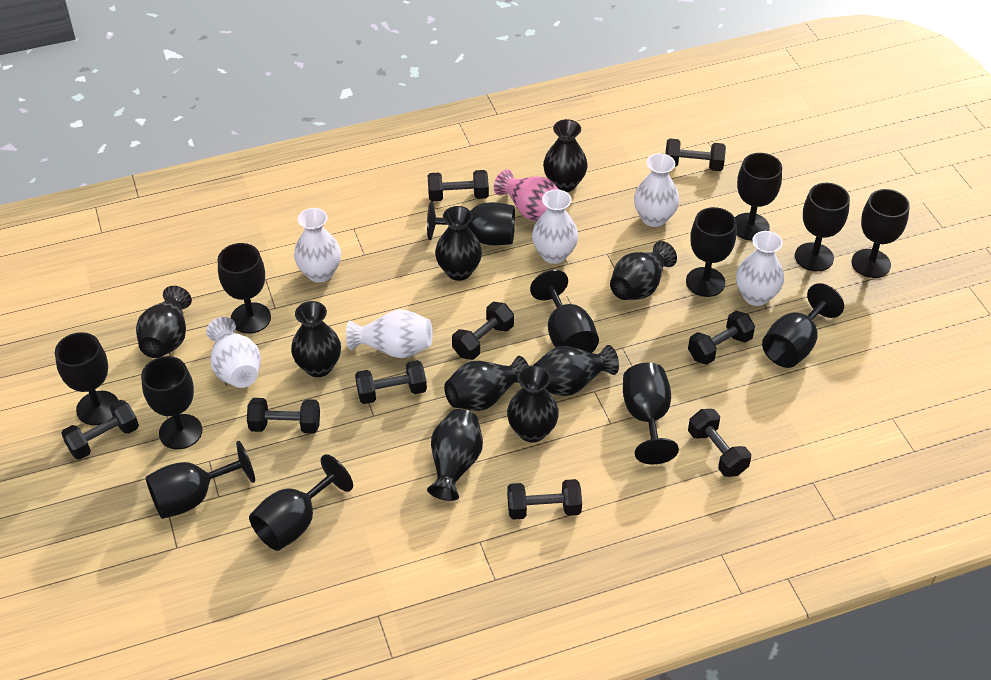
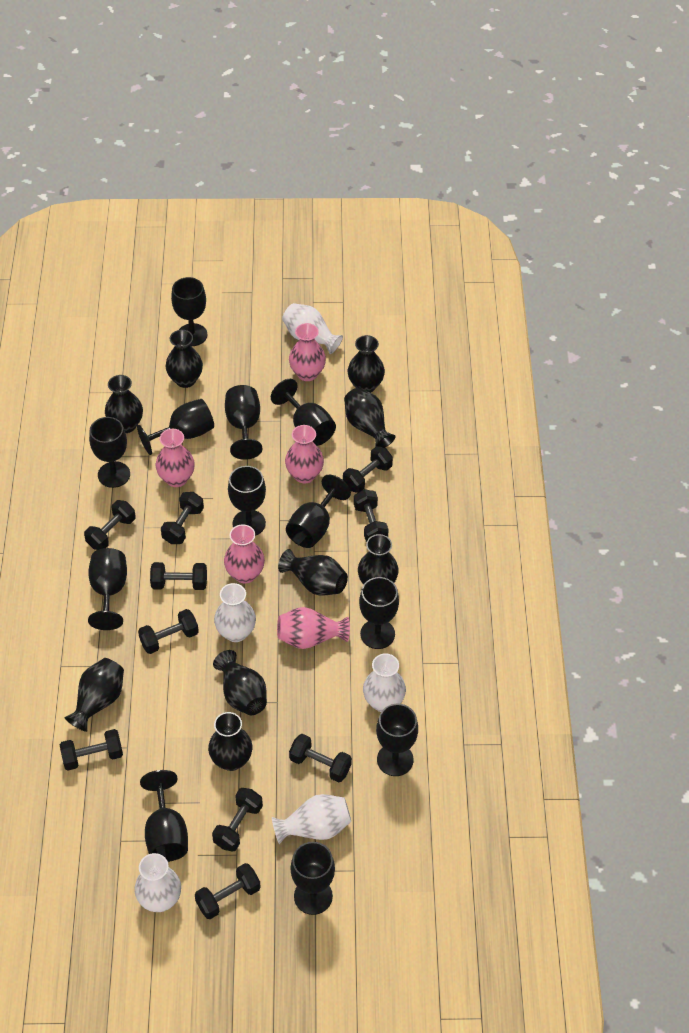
black dumbbell: [61,400,139,460] [247,398,320,434] [355,360,427,404] [428,170,489,201] [452,302,514,360] [507,479,582,520] [665,138,726,171] [688,311,755,365] [688,409,751,477] = 9 -> [60,729,123,770] [84,500,136,550] [138,609,199,654] [150,562,207,590] [161,492,204,544] [195,863,261,919] [212,788,263,852] [289,734,352,783] [343,446,393,493] [354,489,389,542] = 10
black goblet: [55,332,119,425] [141,356,202,450] [145,441,255,519] [218,243,271,334] [249,454,353,551] [427,201,515,246] [530,270,599,353] [623,363,679,464] [686,207,737,297] [735,153,782,241] [762,283,844,368] [795,183,850,272] [851,189,910,278] = 13 -> [88,548,127,630] [89,417,130,488] [137,399,214,455] [140,770,188,862] [171,277,208,346] [225,385,263,460] [228,466,266,536] [271,379,336,446] [286,475,351,548] [291,842,335,915] [359,577,399,649] [376,704,418,776] = 12
pink vase: [494,169,559,221] = 1 -> [156,429,195,487] [224,524,265,583] [277,607,350,649] [285,425,324,483] [289,323,326,381] = 5
white vase: [206,317,261,388] [294,208,341,283] [346,309,433,358] [532,189,578,264] [634,153,679,227] [736,231,784,306] = 6 -> [134,853,181,912] [214,583,256,642] [272,794,351,844] [282,303,343,354] [363,653,406,712] = 5

